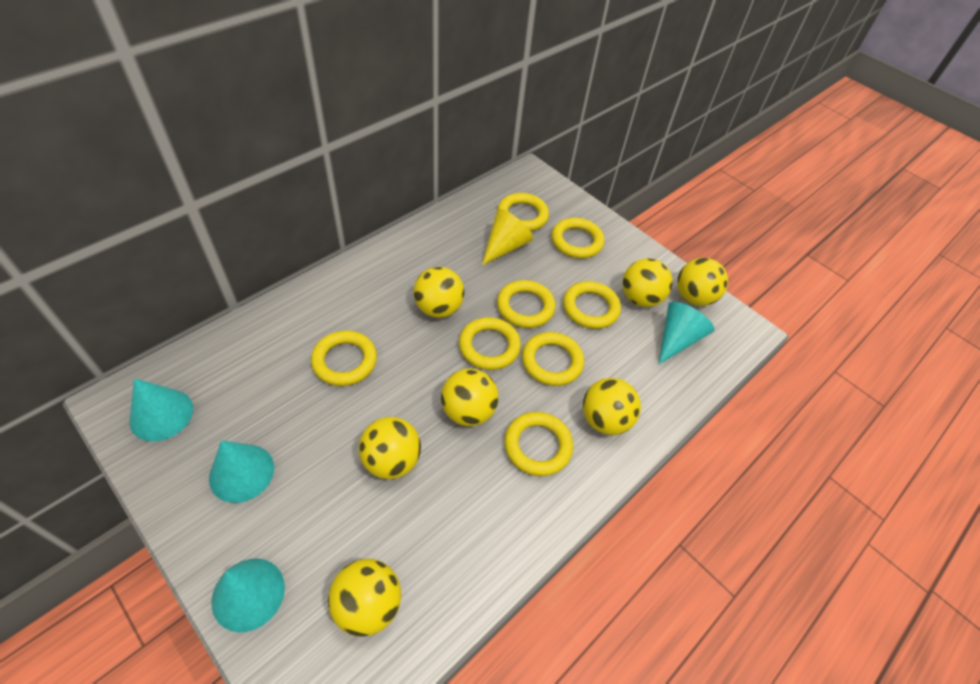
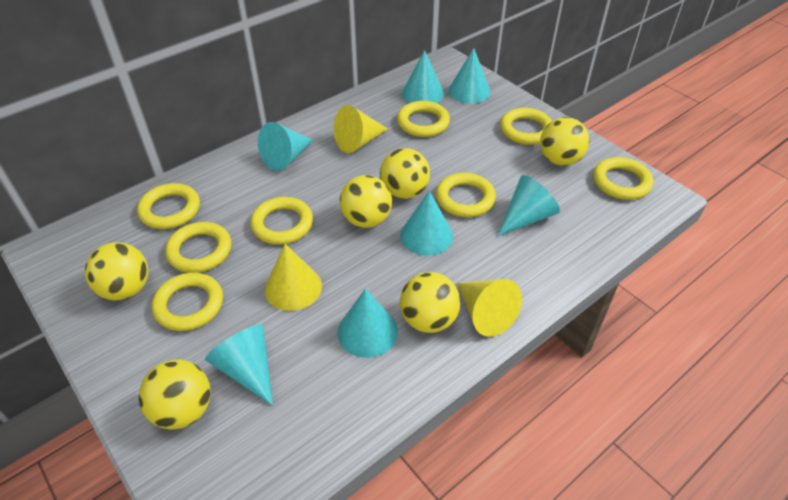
turquoise cone: [129,378,193,442] [209,440,274,503] [211,558,285,632] [659,302,714,364] = 4 -> [205,324,273,406] [258,122,313,171] [337,289,398,358] [400,191,453,256] [402,50,444,103] [448,48,490,104] [498,175,560,236] = 7
yellow ball: [328,559,401,637] [359,417,421,479] [413,267,465,318] [441,368,499,426] [583,378,641,435] [622,258,673,307] [677,258,728,306] = 7 -> [85,242,148,301] [139,360,211,430] [340,175,392,228] [380,148,430,199] [400,272,460,333] [540,117,589,166] = 6
yellow cone: [482,209,533,265] = 1 -> [264,244,322,311] [334,105,388,153] [457,279,522,337] = 3

